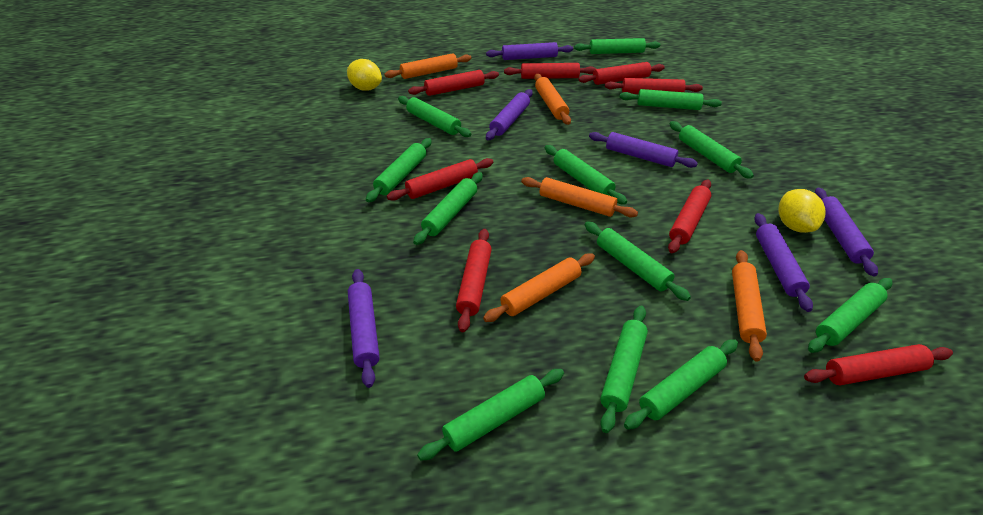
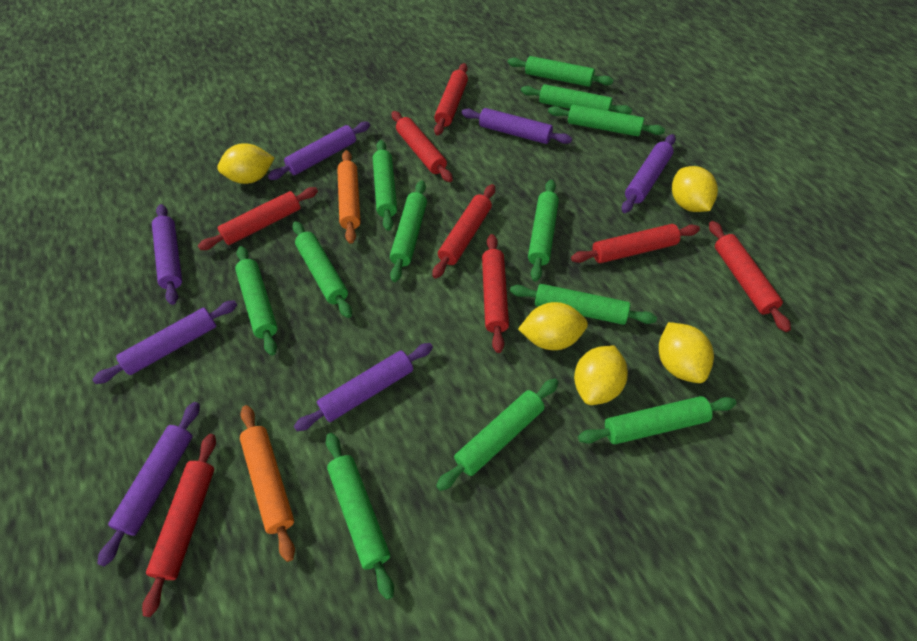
orange rolling pin: [385,53,471,79] [483,253,595,322] [521,177,638,217] [534,74,571,125] [732,250,767,361] = 5 -> [240,405,295,562] [337,150,361,244] = 2
purple rolling pin: [348,269,380,388] [486,42,573,60] [486,89,533,140] [589,132,698,168] [754,213,813,312] [815,188,878,276] = 6 -> [92,300,237,384] [97,402,200,567] [152,204,182,305] [268,122,370,180] [294,343,433,431] [462,108,572,144] [622,134,676,213] = 7
yellow lemon: [347,59,382,91] [778,189,826,233] = 2 -> [217,143,274,184] [518,302,588,350] [574,346,628,405] [659,322,714,383] [672,166,718,212] = 5

